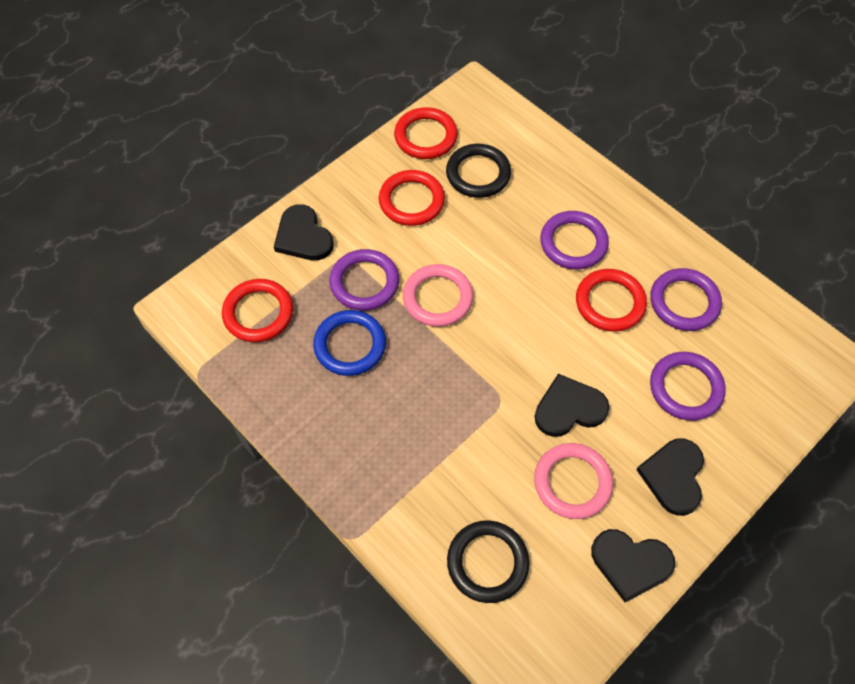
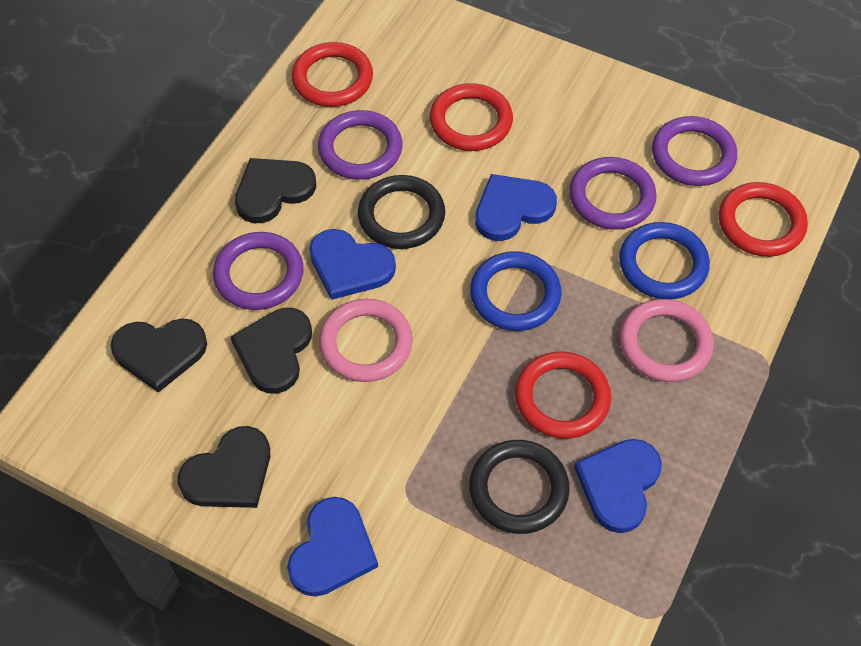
blue heart: none = 0 -> [287,497,378,597] [309,229,396,300] [475,174,557,241] [574,439,662,533] = 4
blue ring: [313,310,386,376] = 1 -> [470,251,561,331] [619,222,710,299] = 2

